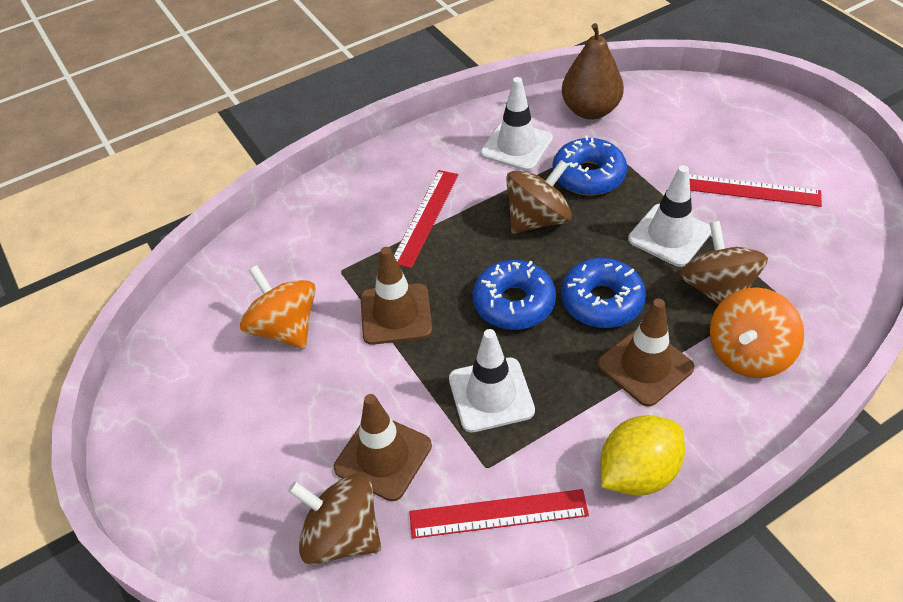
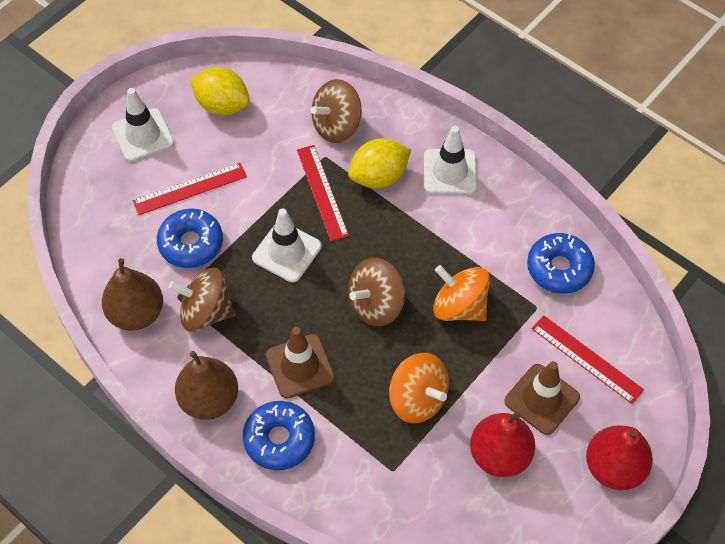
brown pear: [562,23,624,120] = 1 -> [102,258,163,331] [175,351,238,420] = 2
brown traffic cone: [334,394,432,501] [361,247,432,345] [598,299,694,407] = 3 -> [266,327,335,399] [504,361,580,435] = 2
red pear: none = 0 -> [470,412,535,477] [586,425,653,490] = 2
yellow lemon: [601,415,685,496] = 1 -> [190,67,250,115] [348,138,411,188] = 2

